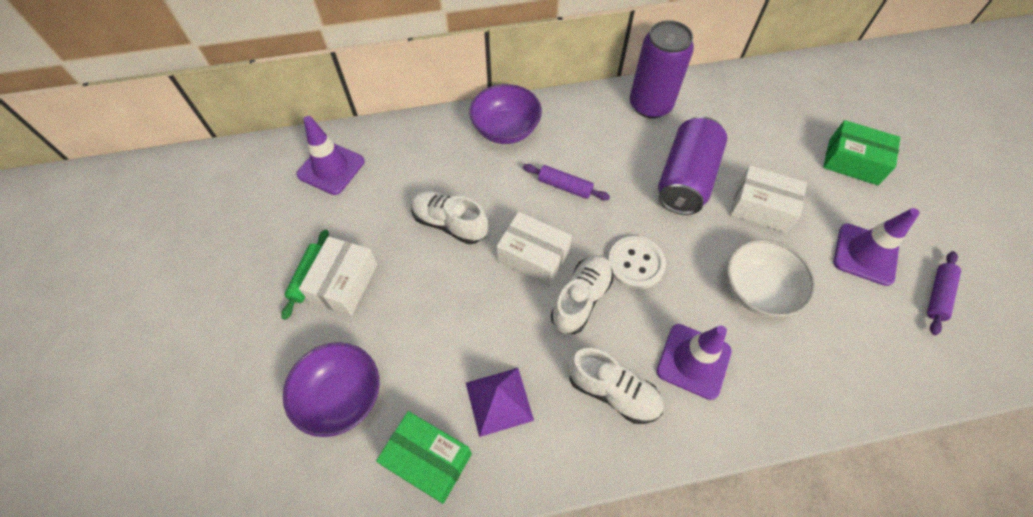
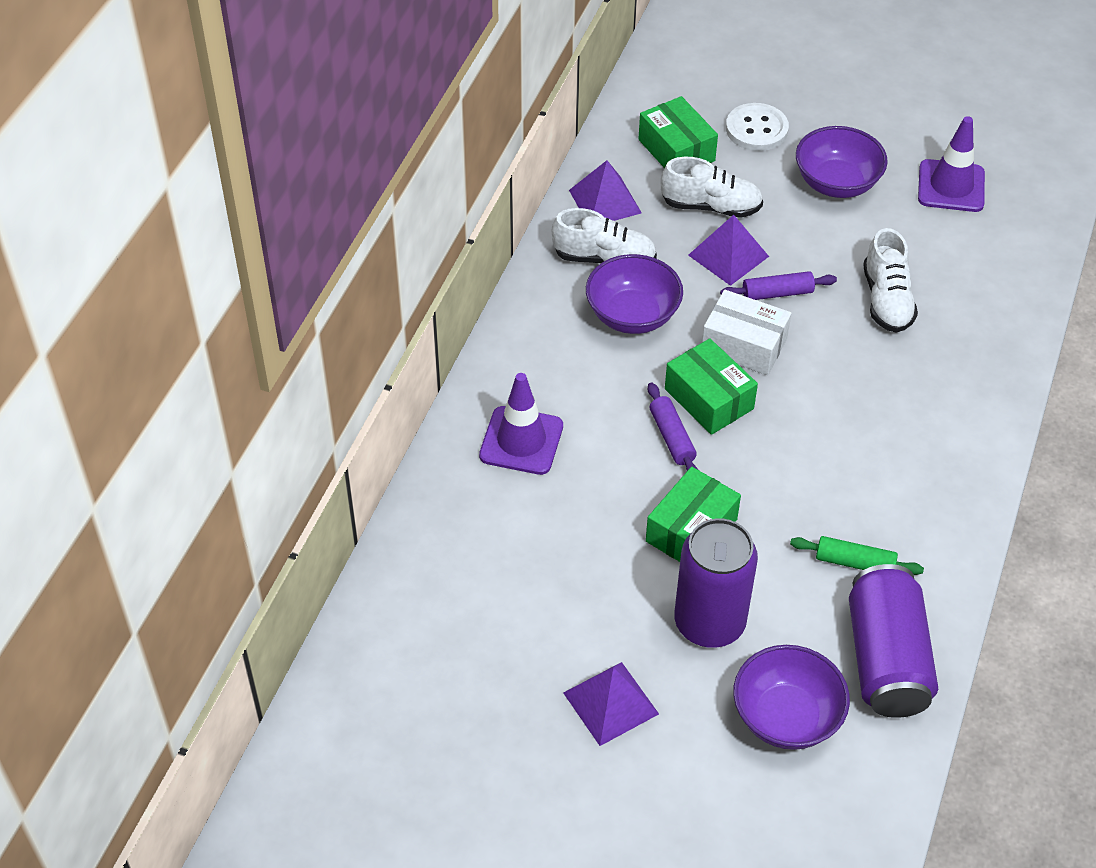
green box: [376,411,472,504] [823,120,900,185] = 2 -> [638,96,718,168] [646,467,741,562] [665,338,758,435] = 3
purple bowl: [283,342,379,437] [469,84,542,144] = 2 -> [586,254,683,334] [733,645,850,750] [796,126,888,198] = 3
purple pyramid: [466,368,534,437] = 1 -> [563,662,659,746] [569,160,642,221] [688,215,769,286] = 3
purple traffic cone: [296,116,365,195] [656,324,732,400] [834,208,920,286] = 3 -> [479,373,563,475] [918,116,985,212] = 2
white bowl: [727,239,815,317] = 1 -> none = 0
white box: [299,236,377,316] [497,212,572,286] [730,165,807,233] = 3 -> [702,290,792,375] = 1

